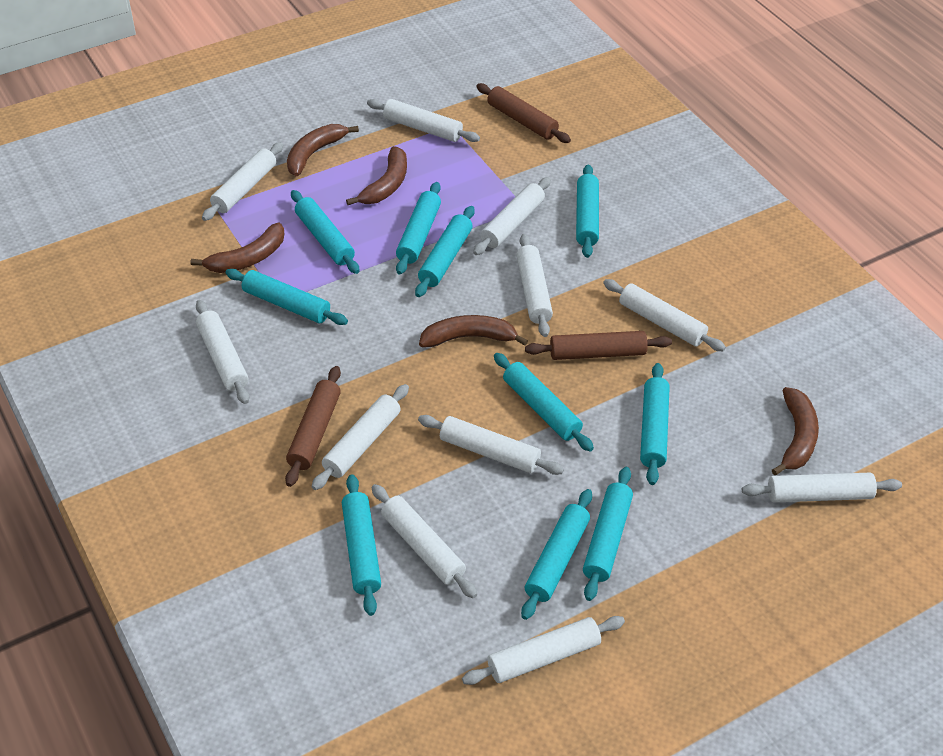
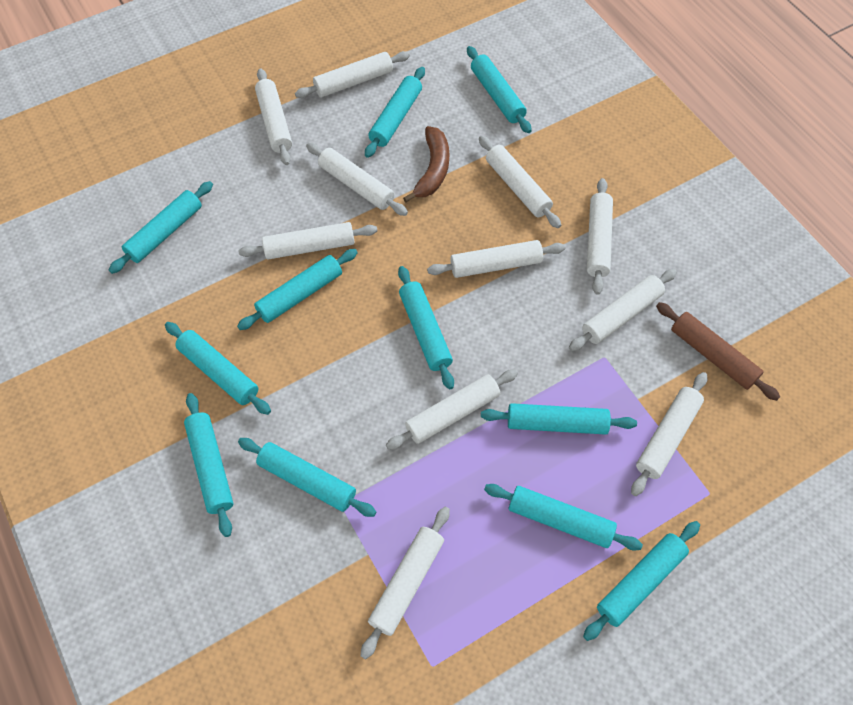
brown banana: [191,223,285,273] [287,124,359,176] [346,146,407,205] [419,315,528,347] [772,387,819,475] = 5 -> [403,126,449,203] = 1
brown rolling pin: [285,366,341,487] [477,83,571,143] [525,331,672,360] = 3 -> [656,302,780,401] = 1
turquoise rolling pin: [225,269,348,325] [291,190,360,274] [342,474,381,616] [396,182,441,275] [415,206,475,297] [494,353,594,452] [521,489,592,620] [576,165,599,258] [583,467,633,601] [640,363,670,485] = 10 -> [109,181,213,274] [165,322,271,415] [184,393,233,537] [237,249,358,330] [238,438,376,517] [365,67,425,158] [398,266,454,389] [467,46,532,133] [481,403,637,435] [484,484,643,551] [583,521,700,641] = 11

